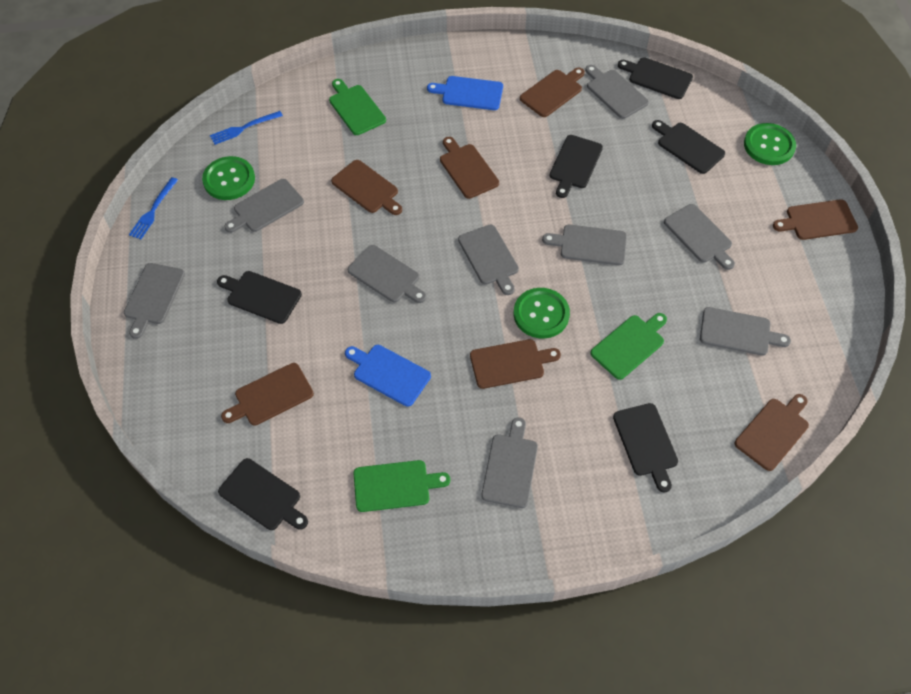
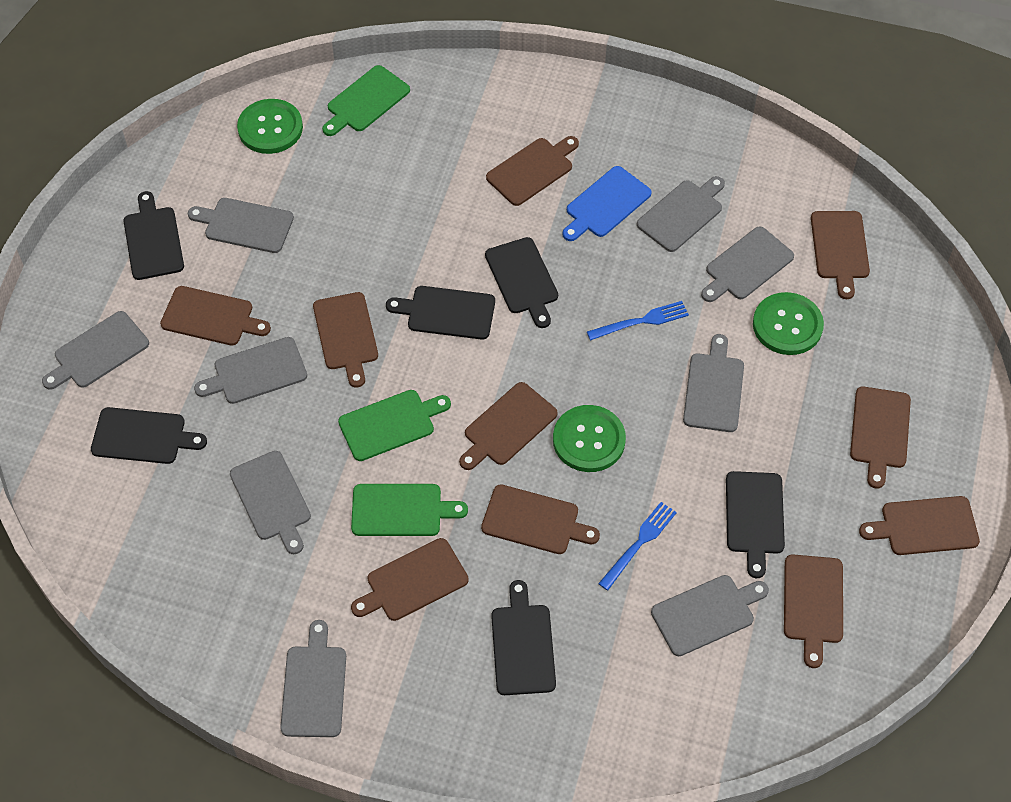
blue cutting board: [345,345,431,407] [427,76,503,110] = 2 -> [562,166,652,241] = 1
brown cutting board: [221,363,314,426] [331,160,402,215] [440,137,499,199] [470,339,561,389] [520,68,585,117] [735,394,809,471] [773,199,858,240] = 7 -> [160,286,271,345] [313,292,378,388] [351,538,469,621] [459,382,558,470] [481,484,600,554] [486,136,579,206] [784,554,843,668] [811,211,870,299] [850,386,911,488] [859,496,980,555] = 10

